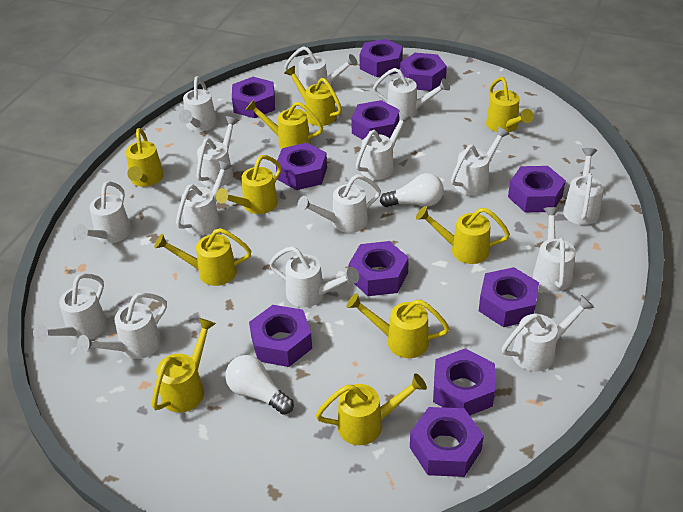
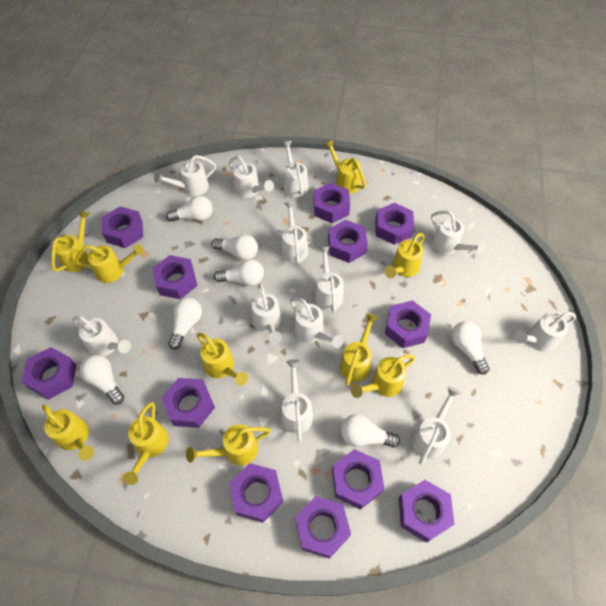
purple nut: [232,77,275,118] [249,305,312,367] [276,143,327,190] [349,241,409,296] [351,100,400,140] [359,39,403,77] [400,53,447,91] [410,407,484,477] [433,348,495,415] [479,267,539,327] [508,166,566,212] = 11 -> [21,347,76,400] [102,206,143,248] [152,255,198,299] [162,378,215,428] [229,463,283,523] [295,496,351,558] [314,183,350,223] [328,220,368,263] [332,449,385,509] [375,203,414,245] [385,300,431,348] [399,480,455,543] = 12
white light bulb: [225,355,294,415] [380,173,444,207] = 2 -> [80,355,124,404] [166,196,213,221] [168,298,202,350] [212,234,258,260] [214,259,264,286] [341,414,400,448] [451,321,490,375] = 7
white watering can: [33,273,107,342] [73,181,131,243] [77,292,167,359] [176,161,232,235] [179,76,217,132] [197,116,239,187] [269,246,359,307] [284,46,358,89] [297,174,381,233] [356,112,411,180] [373,68,450,120] [451,127,510,196] [502,295,595,371] [533,207,576,292] [563,148,604,225] = 15 -> [72,316,131,356] [154,155,216,196] [229,156,274,198] [252,283,282,344] [281,202,308,263] [281,359,313,442] [282,141,308,198] [290,298,343,348] [315,246,343,313] [412,386,461,465] [431,210,486,254] [514,312,576,352] = 12

